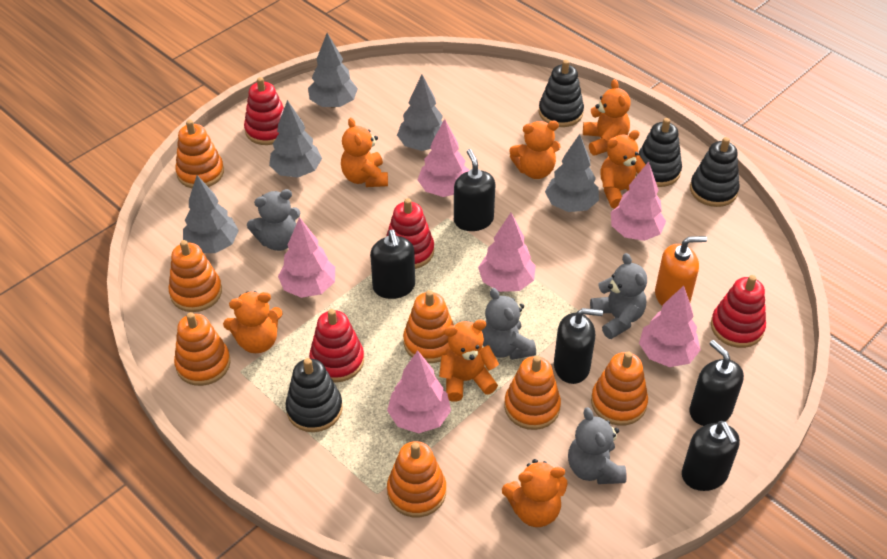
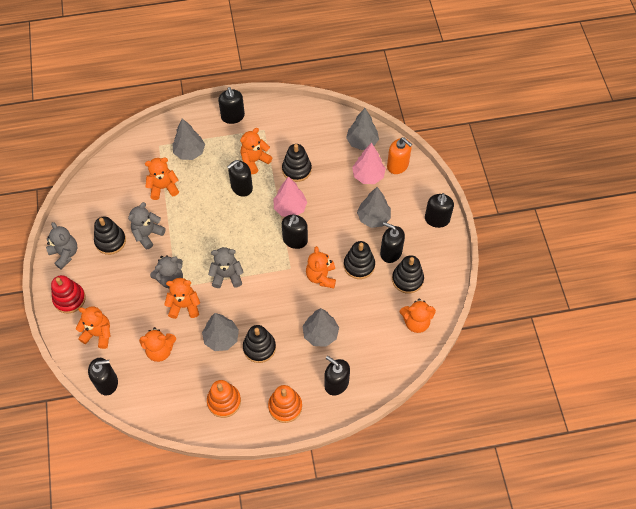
black soap dispenser: [370,230,415,299] [454,149,496,231] [554,308,603,384] [682,421,740,491] [690,340,744,426] = 5 -> [88,358,118,395] [218,87,245,124] [227,160,253,197] [282,215,308,249] [324,356,350,395] [380,222,405,263] [425,193,454,228] = 7
black stacking toy: [286,358,343,432] [539,60,584,127] [636,118,682,187] [690,137,740,207] = 4 -> [94,216,126,255] [243,325,276,363] [282,144,312,182] [344,241,375,279] [392,255,424,294] = 5
orange stacking toy: [169,240,222,312] [174,312,231,386] [175,120,224,188] [387,441,446,517] [403,290,454,363] [504,356,561,430] [591,352,648,426] = 7 -> [207,380,241,418] [268,385,302,423] = 2
pink tree: [278,217,335,298] [387,350,451,433] [418,119,469,197] [478,213,536,292] [611,162,666,241] [639,286,701,367] = 6 -> [274,176,307,217] [352,143,386,184] = 2
red stacking toy: [244,77,284,145] [309,309,364,382] [386,198,434,269] [711,275,766,348] = 4 -> [51,275,86,314] = 1

